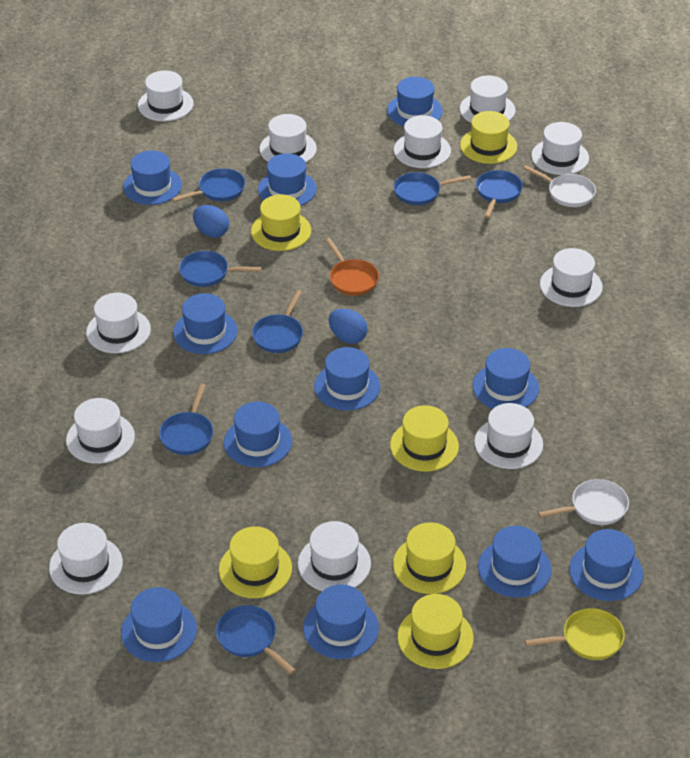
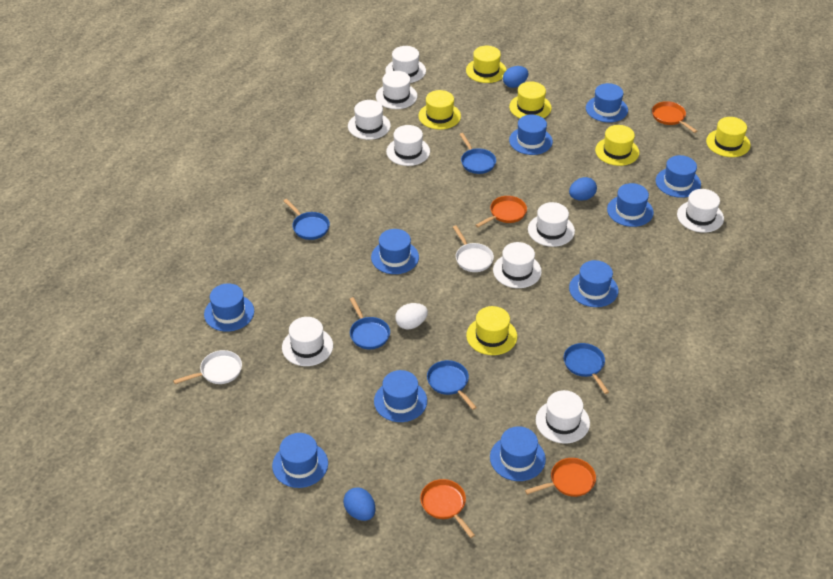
blue egg: [193,205,229,238] [329,309,368,344] = 2 -> [343,487,376,521] [503,66,528,88] [569,177,597,201] = 3
blue hat: [121,587,197,662] [123,150,182,205] [173,293,238,354] [224,402,292,467] [258,153,317,206] [303,584,379,659] [314,347,380,411] [387,77,443,126] [473,348,539,409] [478,526,552,598] [569,529,643,601] = 11 -> [204,283,254,332] [272,433,328,488] [371,229,419,274] [374,370,427,422] [490,426,546,481] [509,114,553,155] [569,260,618,307] [586,83,628,122] [607,183,654,227] [656,155,701,198] = 10
blue pan: [159,383,213,455] [172,168,246,202] [179,251,262,287] [216,605,295,674] [252,290,303,353] [394,172,471,205] [476,170,523,218] = 7 -> [284,199,330,240] [350,297,390,349] [427,360,477,410] [459,133,496,174] [564,343,609,394] = 5
orange pan: [325,238,379,296] = 1 -> [420,479,475,538] [475,196,527,227] [525,458,596,497] [652,101,697,133] = 4
white egg: none = 0 -> [395,303,428,330] = 1
white hat: [49,523,123,594] [66,398,135,464] [86,293,151,353] [138,70,193,121] [259,114,317,163] [298,521,371,591] [394,115,451,168] [460,76,515,123] [474,403,543,469] [531,122,589,175] [540,248,603,307] = 11 -> [282,317,333,366] [348,100,391,140] [376,71,418,109] [385,46,426,83] [386,125,430,166] [493,242,542,288] [528,202,575,247] [536,390,590,444] [677,189,724,233] = 9
yellow pan: [525,608,625,660] = 1 -> none = 0

